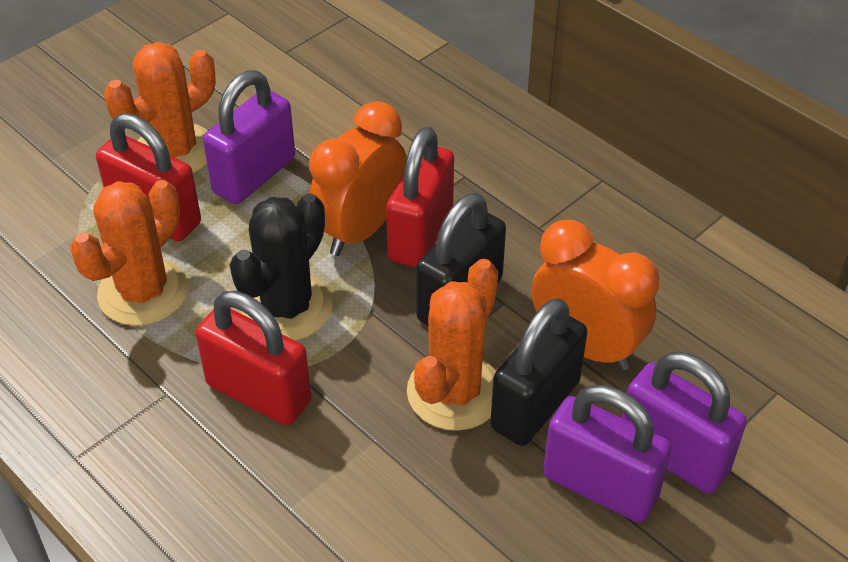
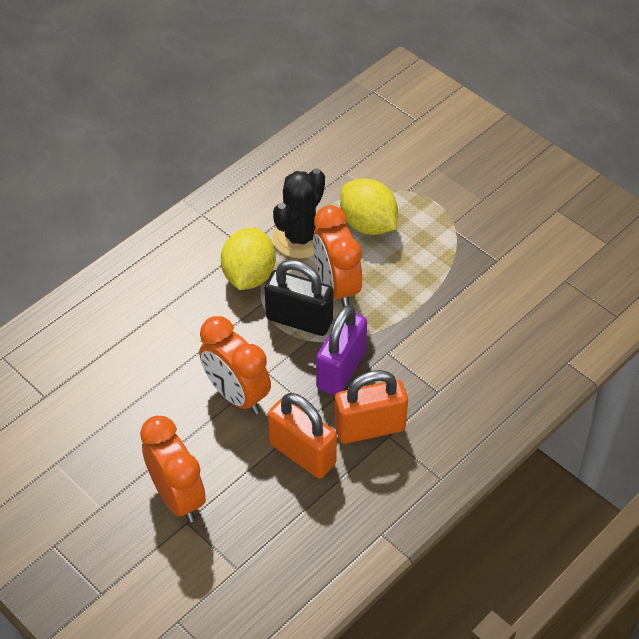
black padlock: [416,193,506,326] [490,298,587,446] = 2 -> [264,260,333,336] = 1
orange cactus: [70,180,188,326] [104,42,216,173] [407,259,498,431] = 3 -> none = 0
orange clock: [309,101,407,256] [531,220,659,370] = 2 -> [140,416,206,523] [199,316,271,414] [313,205,362,307] = 3
orange padlock: none = 0 -> [268,393,337,478] [334,370,408,444] = 2
purple padlock: [203,70,295,204] [543,385,671,523] [622,352,747,494] = 3 -> [316,305,367,396] = 1
red padlock: [96,113,201,241] [196,291,311,426] [386,127,454,268] = 3 -> none = 0
yellow lemon: none = 0 -> [221,227,276,290] [340,178,398,235] = 2

